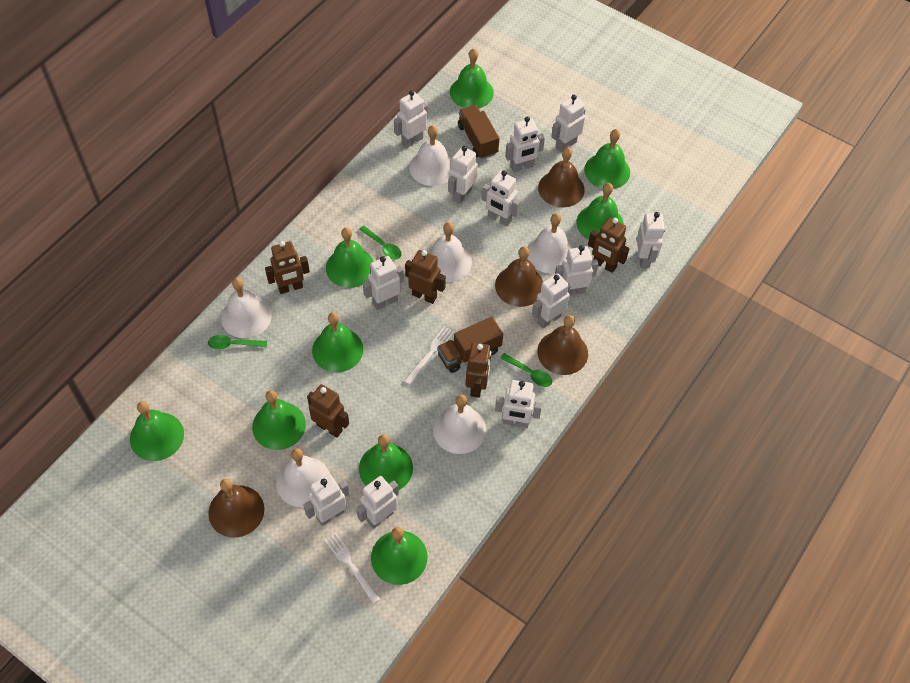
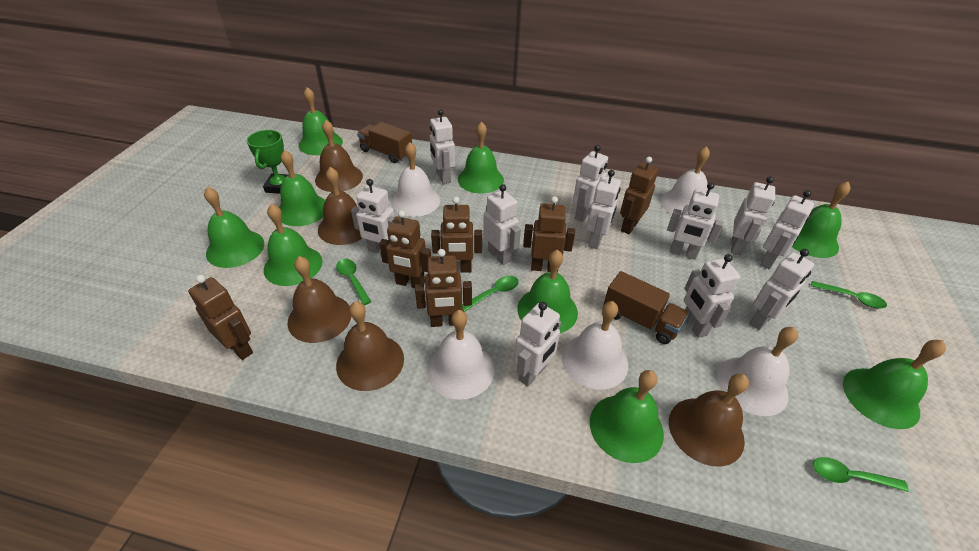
brown bell: [208,479,264,538] [495,247,543,307] [537,315,588,375] [538,147,585,207] = 4 -> [288,256,351,343] [315,120,363,192] [318,167,362,245] [336,301,404,391] [669,374,749,467] = 5
brown robot: [265,241,310,294] [307,384,349,438] [405,250,446,304] [466,343,491,398] [588,218,629,273] = 5 -> [188,275,253,360] [379,210,431,288] [415,249,472,327] [431,197,482,273] [523,196,575,273] [620,157,658,234] = 6
green spoon: [208,335,267,350] [359,226,402,260] [500,353,552,387] = 3 -> [336,259,371,305] [462,276,519,312] [811,281,887,309] [813,457,909,492] = 4
green trophy: none = 0 -> [247,130,288,194] = 1
white bell: [221,278,272,338] [276,448,330,507] [409,125,452,186] [427,222,472,283] [433,395,486,454] [527,213,573,274] = 6 -> [391,142,440,217] [427,310,495,400] [562,301,628,390] [660,146,710,217] [717,327,798,416] = 5
white fork: [325,533,380,604] [404,326,455,385] = 2 -> none = 0
white robot: [303,474,349,526] [356,476,399,529] [363,256,404,310] [394,90,428,148] [448,146,478,204] [482,170,520,226] [495,380,542,428] [505,116,545,172] [532,273,570,328] [551,95,586,152] [555,245,599,296] [637,212,665,268] = 12 -> [351,179,395,253] [430,109,455,184] [483,184,521,265] [514,302,561,387] [573,145,608,222] [586,170,621,249] [667,183,723,260] [684,254,740,338] [731,176,775,256] [749,249,814,330] [760,190,814,269] = 11

